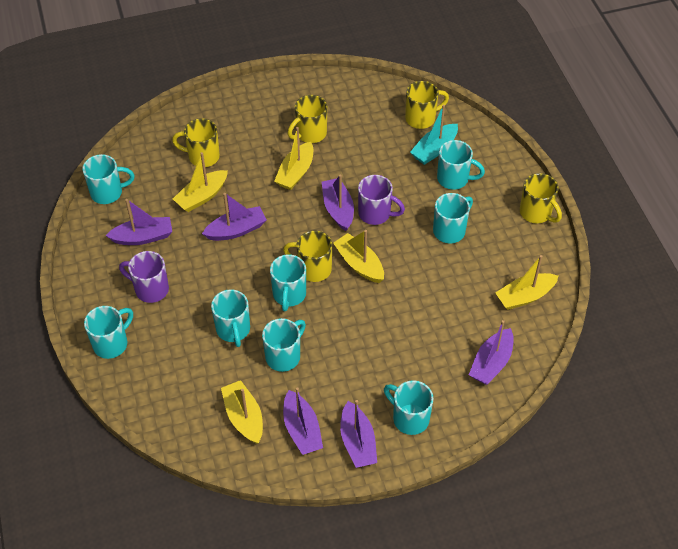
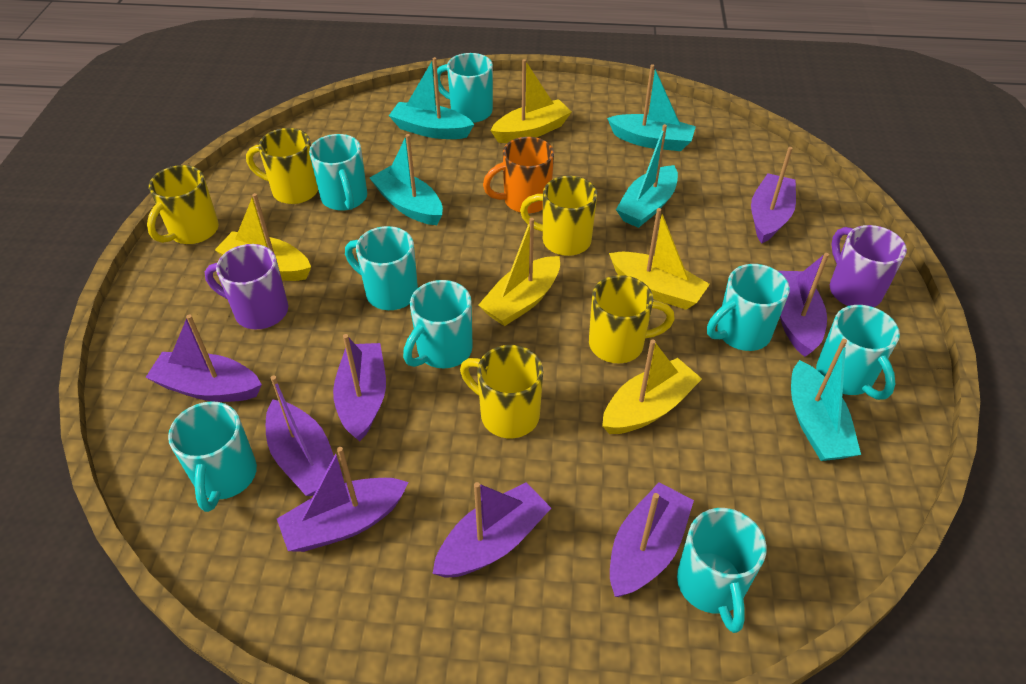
orange mug: none = 0 -> [483,137,554,214] = 1
purple boat: [106,199,172,245] [202,193,267,241] [283,387,323,455] [322,175,354,231] [340,400,377,468] [469,320,514,385] = 6 -> [145,314,262,402] [266,375,334,496] [277,447,409,552] [333,334,386,441] [432,482,551,578] [610,482,694,597] [751,147,796,244] [779,253,829,357] = 8
turquoise boat: [410,105,458,165] = 1 -> [370,134,443,225] [389,57,474,139] [607,64,696,151] [616,124,678,228] [791,339,861,461] = 5

